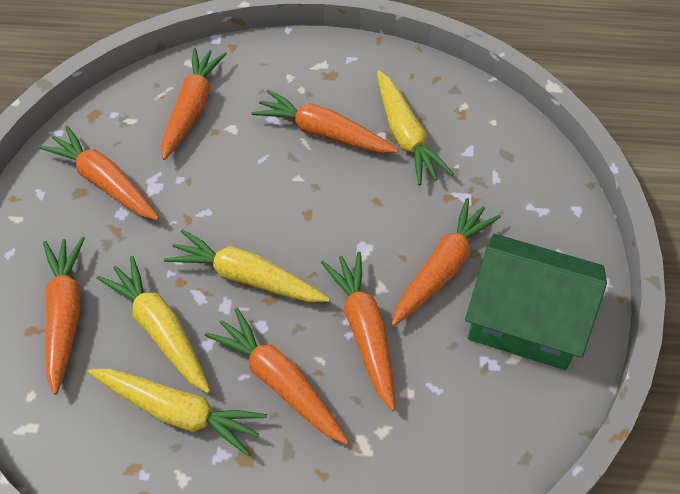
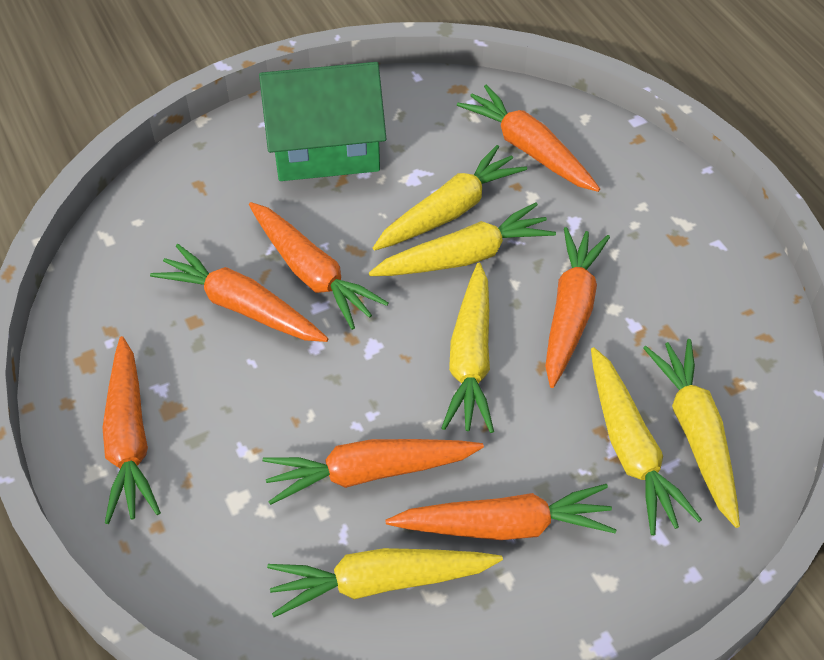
yellow carrot: [88,369,267,456] [97,256,210,393] [164,229,330,302] [377,71,454,185] = 4 -> [267,548,503,617] [369,203,556,276] [373,145,527,251] [442,263,494,433] [591,347,702,535] [643,339,740,528] = 6

